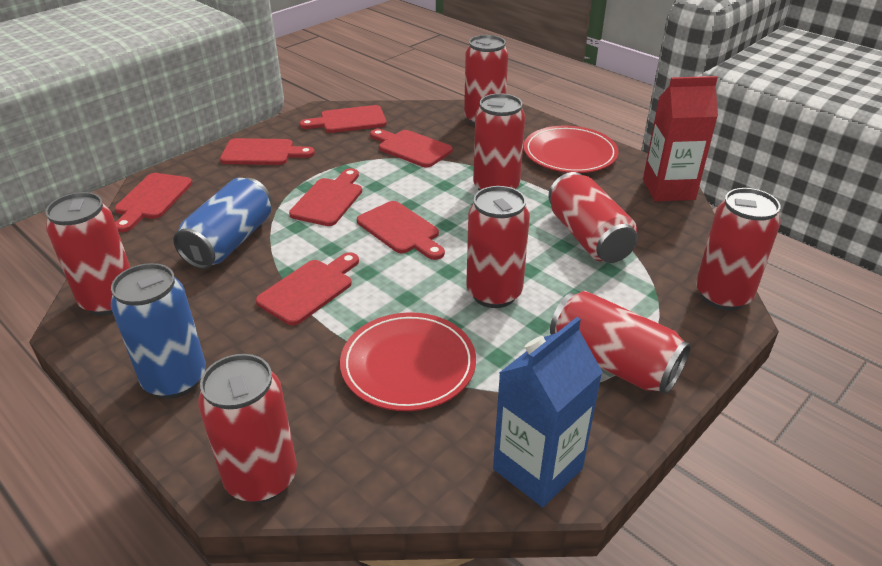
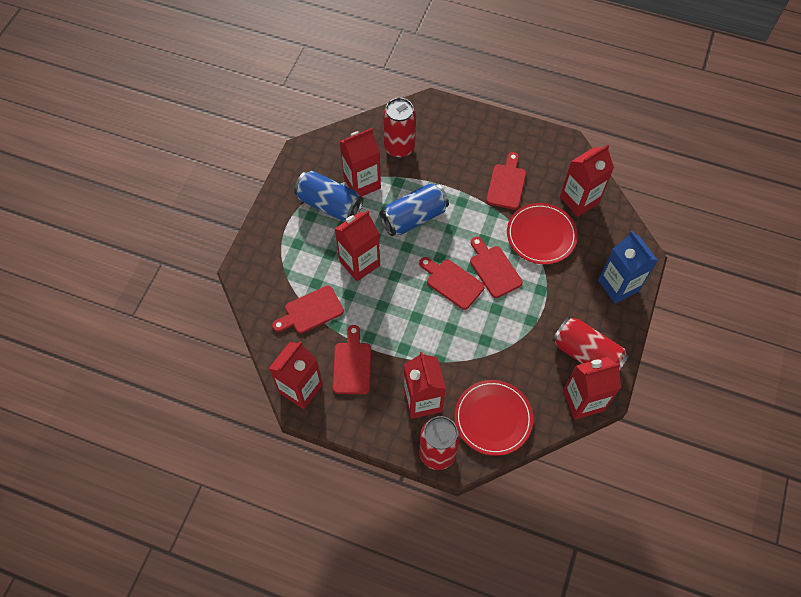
red can: [45,192,130,316] [198,354,297,503] [464,35,508,126] [466,186,530,308] [473,93,525,191] [548,172,638,263] [550,291,691,394] [696,188,781,311] = 8 -> [383,98,416,158] [419,416,460,470] [552,316,629,371] = 3
red carton: [643,76,718,202] = 1 -> [269,342,323,409] [335,211,380,281] [339,128,381,197] [404,352,446,419] [560,145,614,217] [563,357,621,420] = 6
red cutting board: [115,173,192,232] [220,138,315,165] [256,252,359,325] [289,168,362,226] [300,105,387,133] [357,201,445,260] [370,129,453,168] = 7 -> [272,286,344,333] [333,325,371,394] [419,257,485,310] [470,237,523,298] [486,152,526,210] = 5

